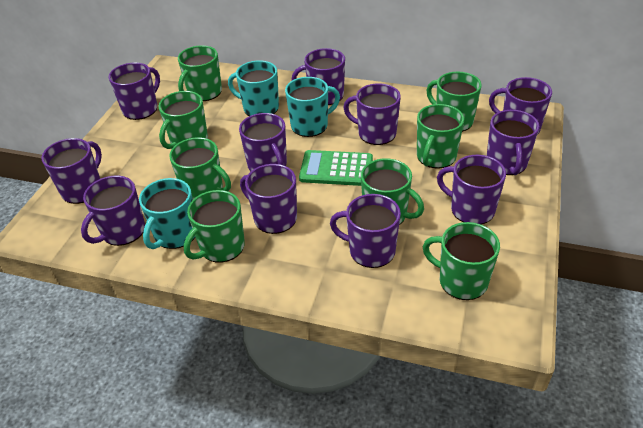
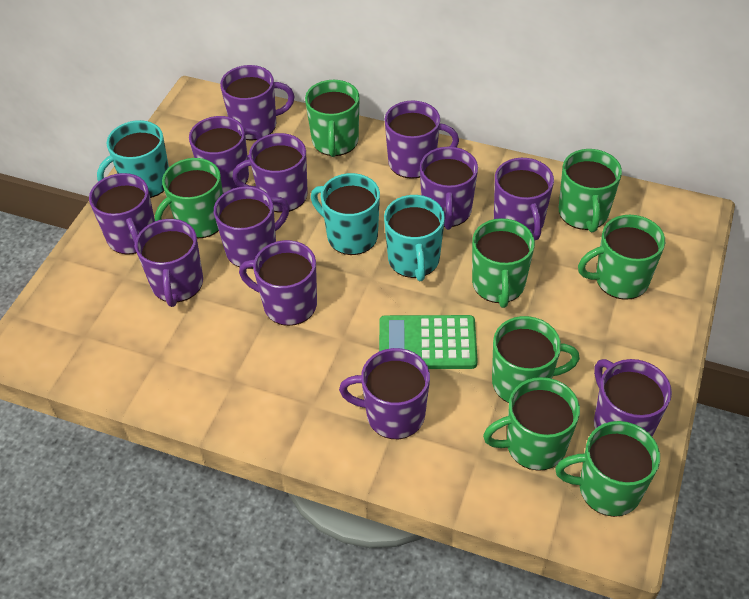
purple mug: [42,138,102,204] [81,176,145,246] [109,63,160,120] [239,113,287,172] [240,164,297,234] [291,48,345,105] [330,194,401,268] [343,83,401,145] [437,155,506,225] [487,110,539,175] [489,77,552,135] = 11 -> [89,173,155,255] [135,219,203,307] [189,116,262,194] [214,186,289,269] [220,65,295,141] [232,133,308,213] [239,240,317,326] [339,348,430,439] [385,101,459,179] [420,147,478,230] [494,158,554,240] [594,359,672,437] = 12

